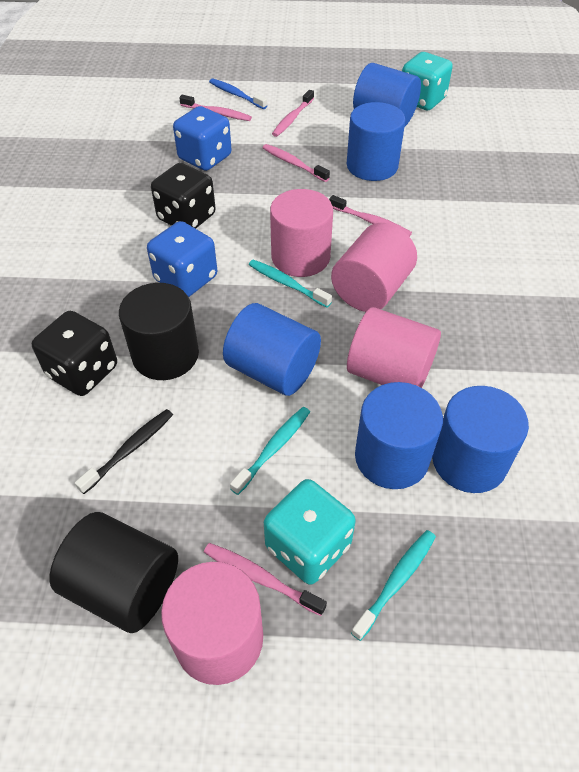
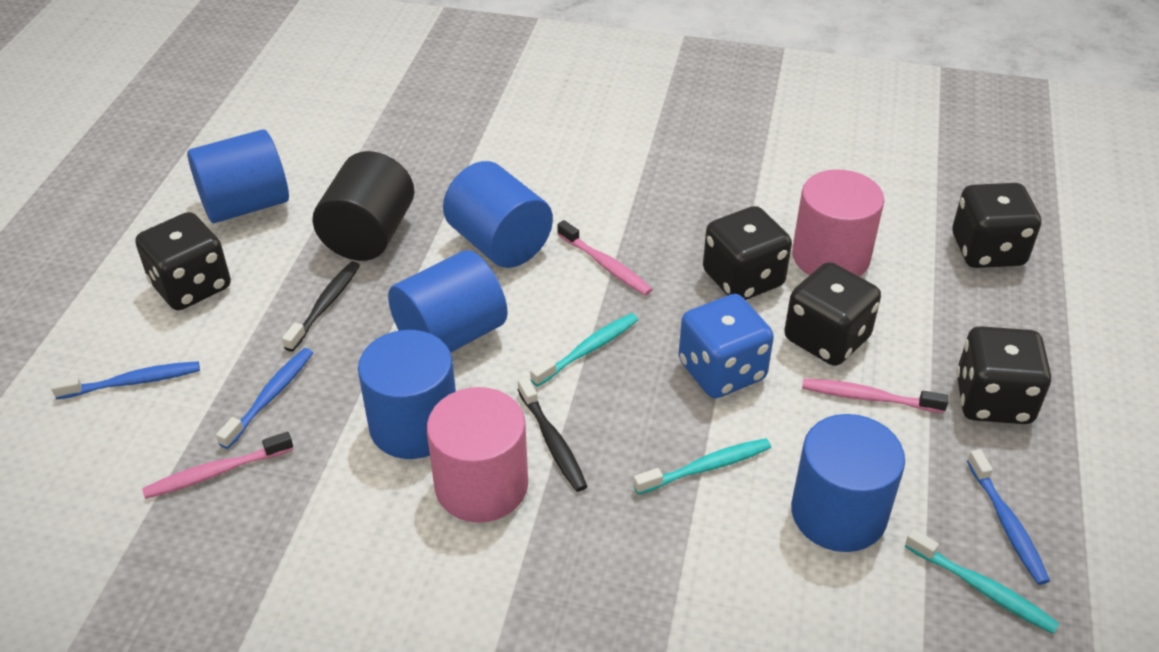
black cylinder: [49,512,178,633] [119,283,199,380] = 2 -> [313,151,414,261] = 1
black dice: [32,311,117,396] [151,163,216,229] = 2 -> [135,212,231,310] [703,206,792,300] [784,262,881,366] [952,183,1041,268] [956,326,1051,424] = 5
black toothbrush: [75,409,173,494] = 1 -> [282,261,360,352] [518,377,588,492] = 2
blue dice: [147,221,217,297] [173,106,232,171] = 2 -> [678,294,774,398] = 1
blue toothbrush: [209,79,267,109] = 1 -> [51,361,200,399] [216,348,313,449] [967,449,1050,585] = 3
pink cylinder: [161,562,263,685] [270,189,333,277] [331,223,417,312] [347,307,441,388] = 4 -> [427,387,528,523] [792,169,884,277] = 2
pink toothbrush: [179,95,252,121] [204,543,327,616] [263,144,330,182] [272,90,314,137] [329,195,412,237] = 5 -> [142,432,293,499] [557,220,653,296] [802,379,948,413] = 3
turquoise dice: [264,479,356,585] [402,52,453,110] = 2 -> none = 0

